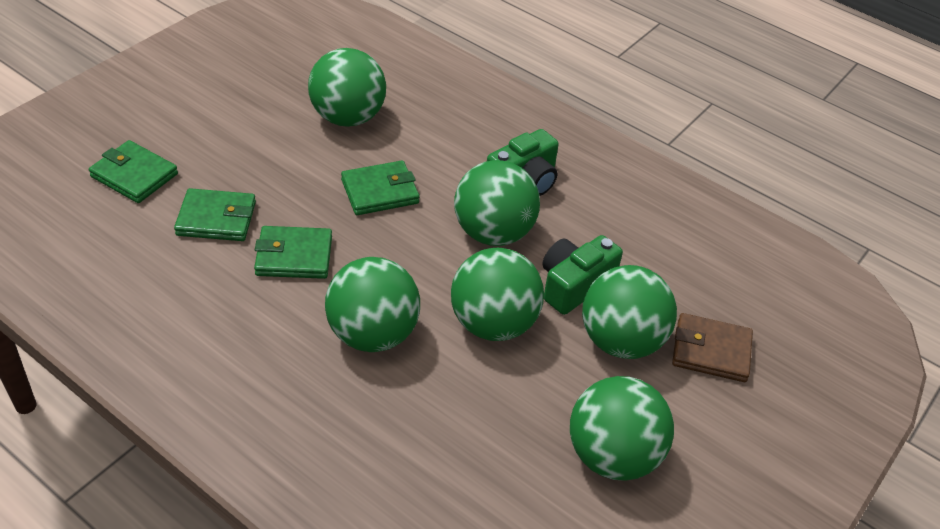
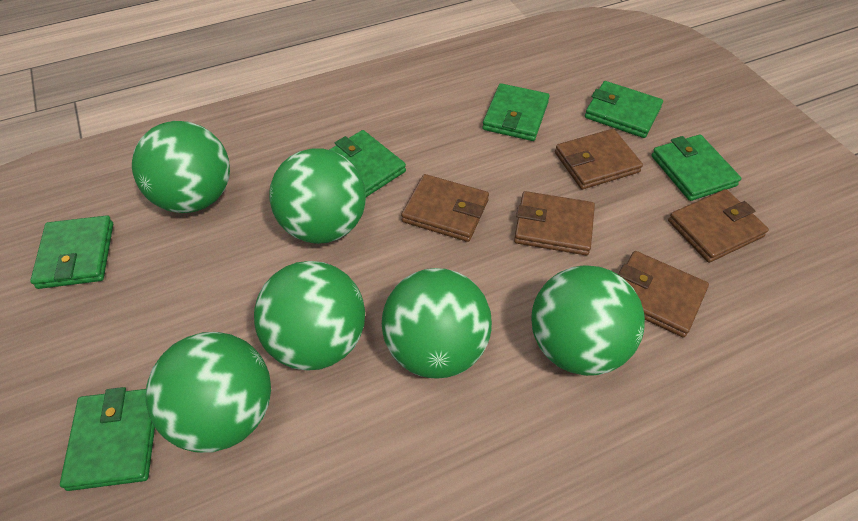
brown wallet: [672,313,753,382] = 1 -> [401,174,489,242] [514,191,595,255] [555,129,643,189] [618,251,709,338] [668,189,769,263] = 5
green camera: [487,129,559,196] [543,235,623,315] = 2 -> none = 0
green wallet: [89,140,178,203] [174,188,256,241] [254,226,332,279] [341,161,420,215] = 4 -> [30,215,113,289] [60,387,155,491] [329,130,406,197] [482,83,550,141] [585,81,663,138] [651,134,741,201] = 6

